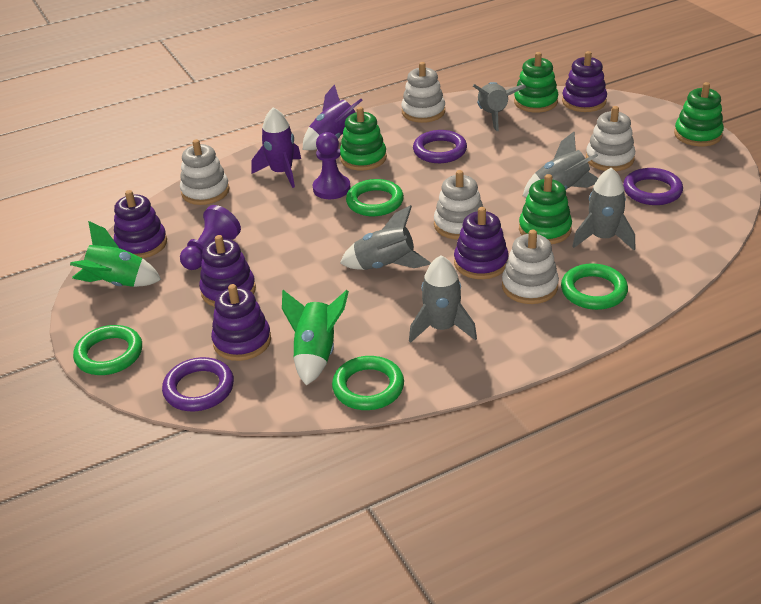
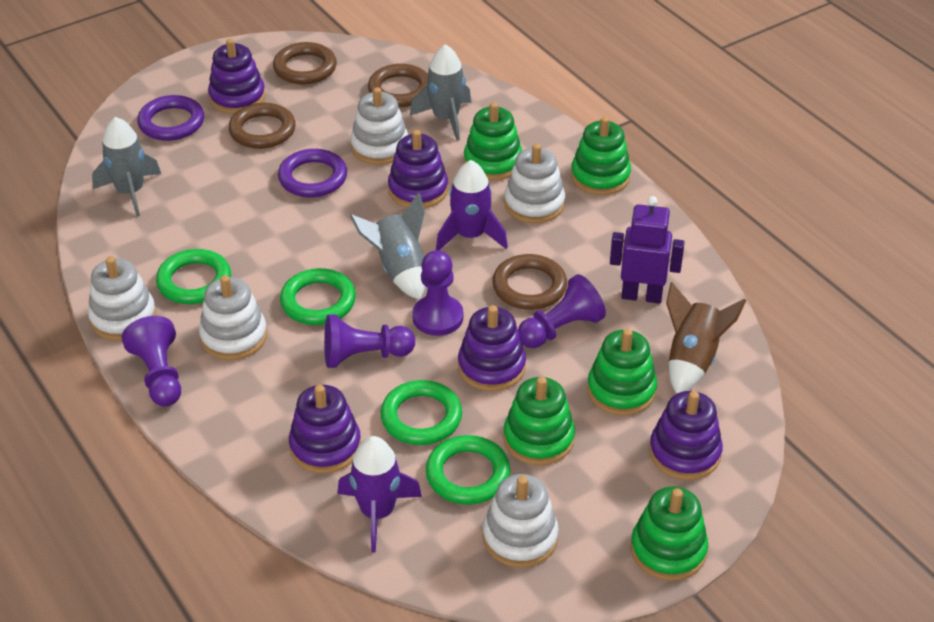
brown ring: none = 0 -> [229,103,296,149] [273,42,337,84] [368,64,428,107] [492,254,567,310] = 4
brown rocket: none = 0 -> [666,282,746,394] = 1
green rocket: [70,221,161,287] [282,290,349,385] = 2 -> none = 0
green stacking toy: [340,107,387,171] [514,52,558,113] [519,174,572,244] [674,82,724,146] = 4 -> [464,102,522,180] [503,377,575,465] [571,117,631,195] [587,329,657,416] [631,486,708,581] = 5
grey rocket: [340,205,431,270] [409,256,477,343] [473,82,526,131] [523,132,598,197] [572,168,635,250] = 5 -> [92,117,161,217] [350,193,426,300] [410,44,471,141] = 3
purple pawn: [180,205,241,270] [313,132,351,199] = 2 -> [122,316,181,406] [324,315,415,368] [412,250,463,336] [518,274,606,348] = 4
purple ring: [162,357,234,411] [413,130,467,163] [623,168,683,205] = 3 -> [137,95,204,141] [278,149,347,197] = 2
purple robot: none = 0 -> [610,196,685,304] = 1

